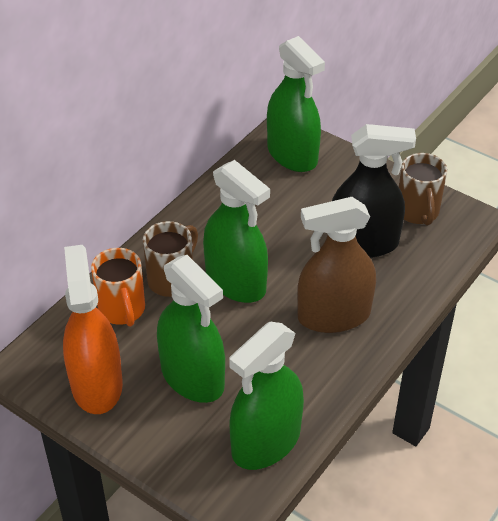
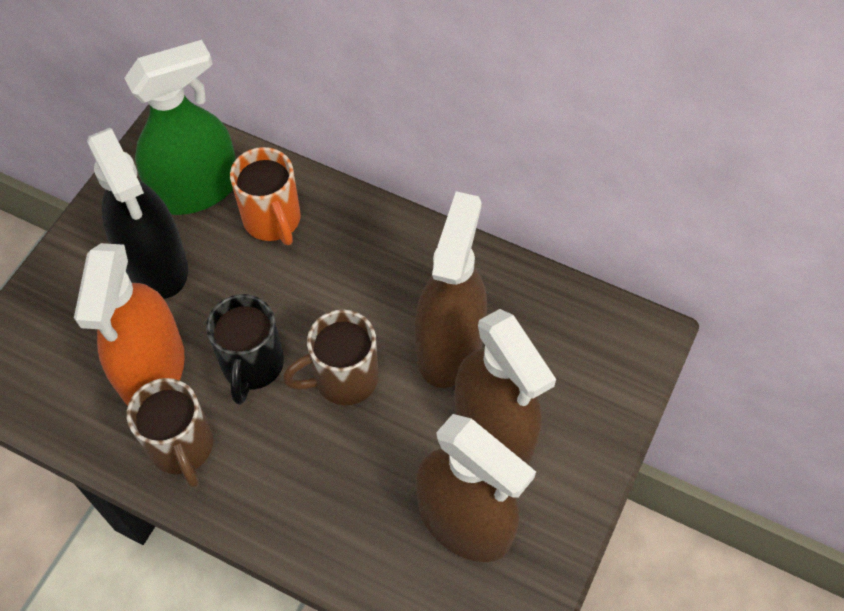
black mug: none = 0 -> [206,294,284,405] = 1
brown spray bottle: [297,197,376,333] = 1 -> [415,191,487,388] [416,414,536,562] [455,309,556,464] = 3
green spray bottle: [157,255,225,403] [203,160,270,303] [229,322,304,470] [267,36,325,172] = 4 -> [125,40,236,215] = 1

